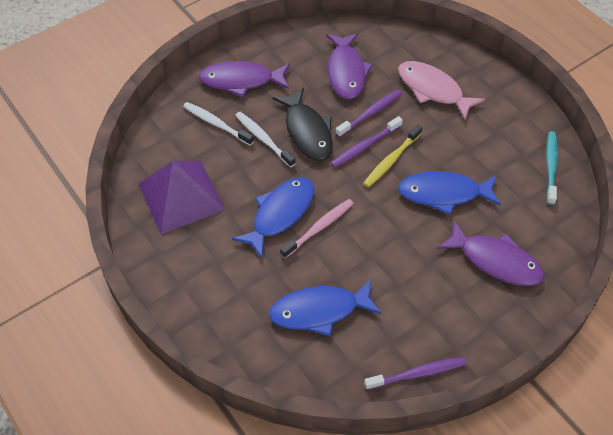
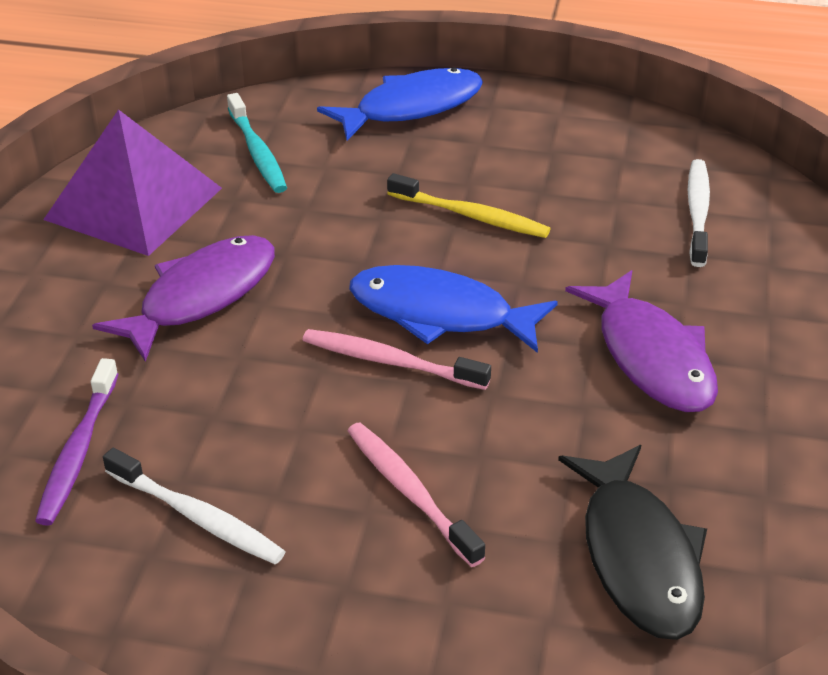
blue fish: [232,177,314,258] [269,280,382,336] [398,171,501,215] = 3 -> [317,67,483,141] [349,265,558,353] = 2
pink fish: [398,61,485,120] = 1 -> none = 0
pink toothbrush: [280,199,354,258] = 1 -> [303,329,491,390] [347,423,485,567] = 2
purple fish: [198,61,290,97] [326,33,373,100] [437,220,545,286] = 3 -> [92,235,275,362] [565,270,718,412] = 2
purple toothbrush: [331,116,403,168] [336,90,402,138] [364,357,467,390] = 3 -> [35,358,119,526] = 1

